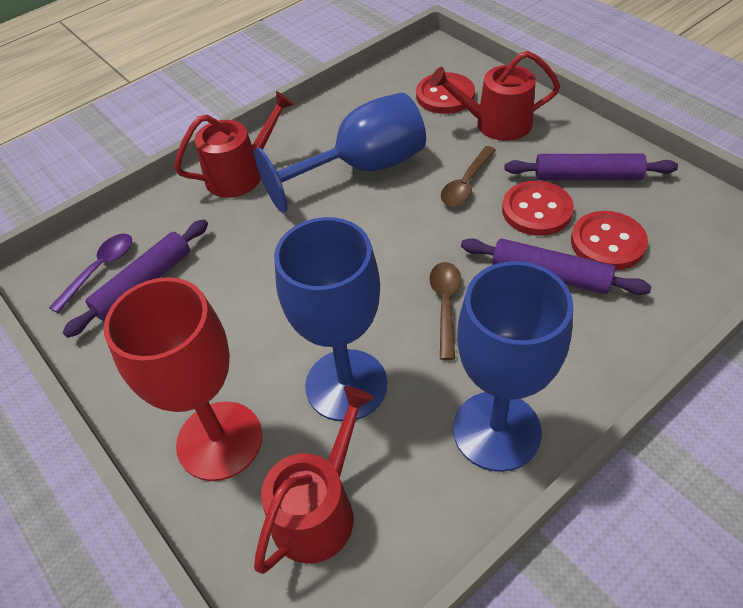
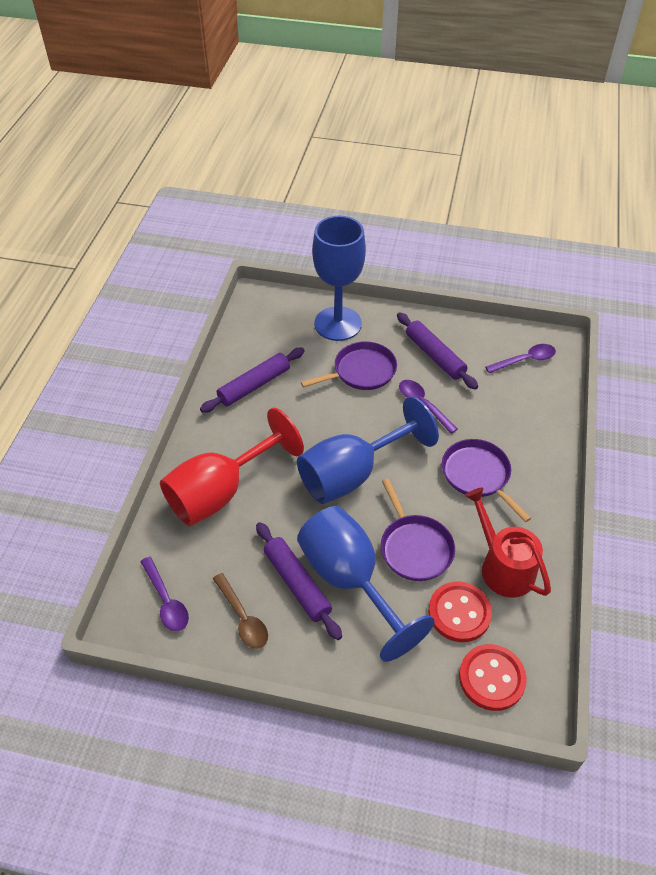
brown spoon: [429,262,462,360] [441,146,496,206] = 2 -> [213,573,268,649] = 1
purple pan: none = 0 -> [301,341,397,390] [381,479,455,581] [442,439,531,522] = 3
purple spoon: [49,234,132,313] = 1 -> [140,557,189,631] [399,380,458,434] [485,344,556,373] = 3
red button: [416,72,475,114] [502,181,574,236] [571,211,648,270] = 3 -> [428,582,492,642] [459,644,527,711] = 2
red watering can: [174,91,294,198] [254,386,374,574] [430,51,560,141] = 3 -> [465,488,551,597] = 1

